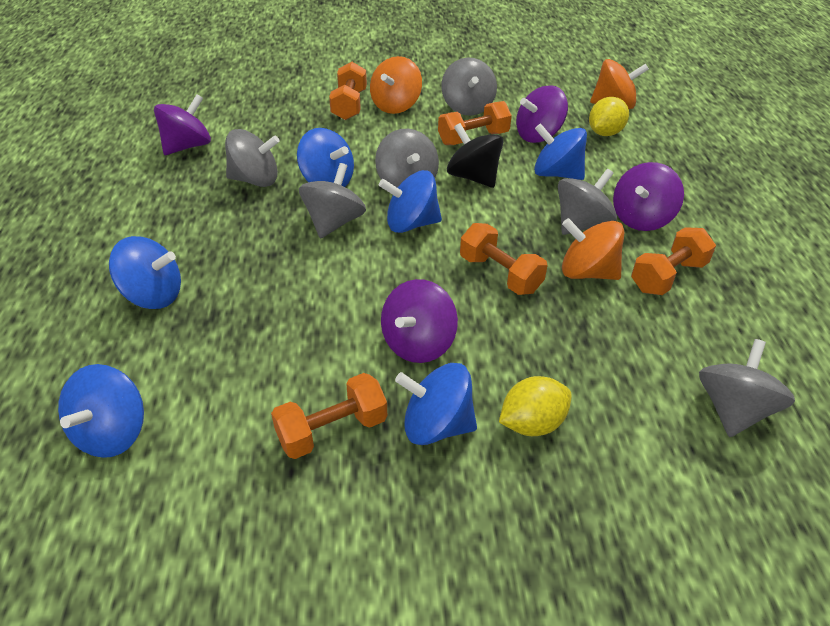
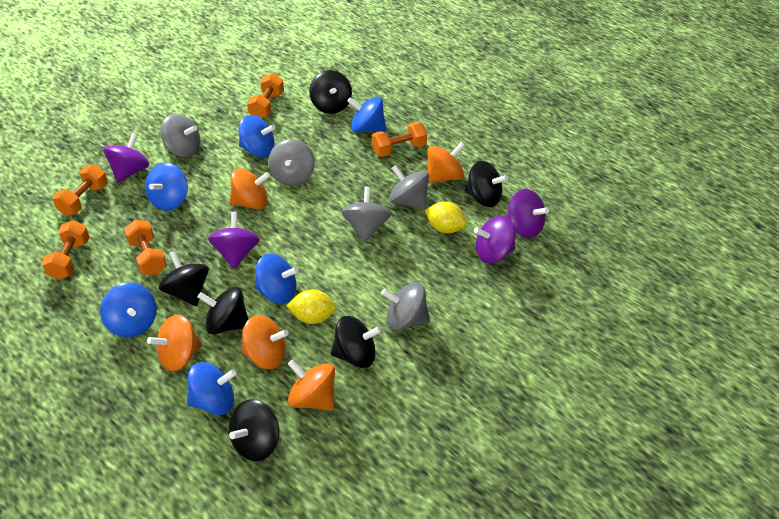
black spinning top: [447,123,503,188] = 1 -> [159,251,209,306] [197,287,249,335] [229,399,279,461] [309,70,352,114] [331,316,382,368] [465,161,508,207] = 6
grey spinning top: [225,129,280,187] [299,163,366,238] [375,129,439,188] [441,57,497,116] [558,169,617,235] [699,339,795,437] = 6 -> [161,114,200,157] [268,139,315,186] [342,187,391,242] [381,282,430,331] [389,165,429,210] = 5
orange spinning top: [370,56,422,114] [562,218,624,280] [590,59,649,109] = 3 -> [147,314,202,371] [229,168,270,210] [241,315,289,369] [288,360,335,411] [428,142,465,183] = 5

